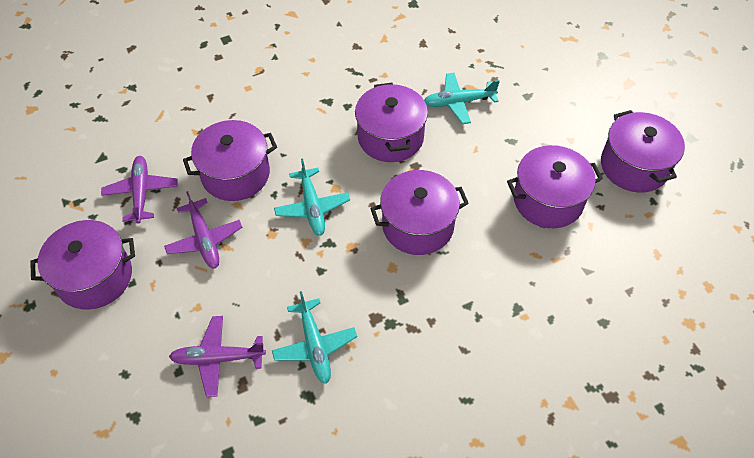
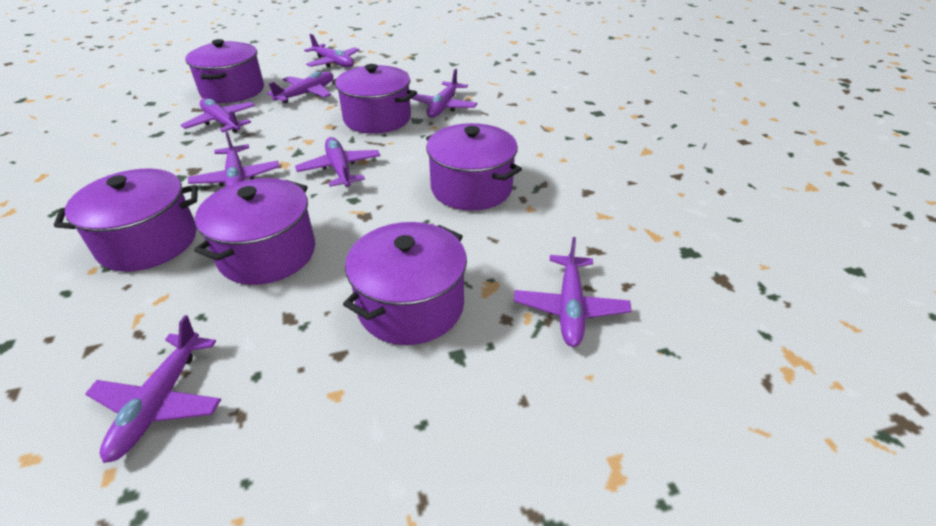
purple plane: [101,156,178,224] [164,191,243,268] [169,316,266,397] = 3 -> [85,315,221,463] [181,98,255,133] [188,130,279,187] [267,72,334,103] [295,137,380,187] [304,34,359,67] [411,69,477,118] [514,237,632,347] = 8
turquoise plane: [272,291,357,384] [274,158,350,236] [424,73,500,124] = 3 -> none = 0

